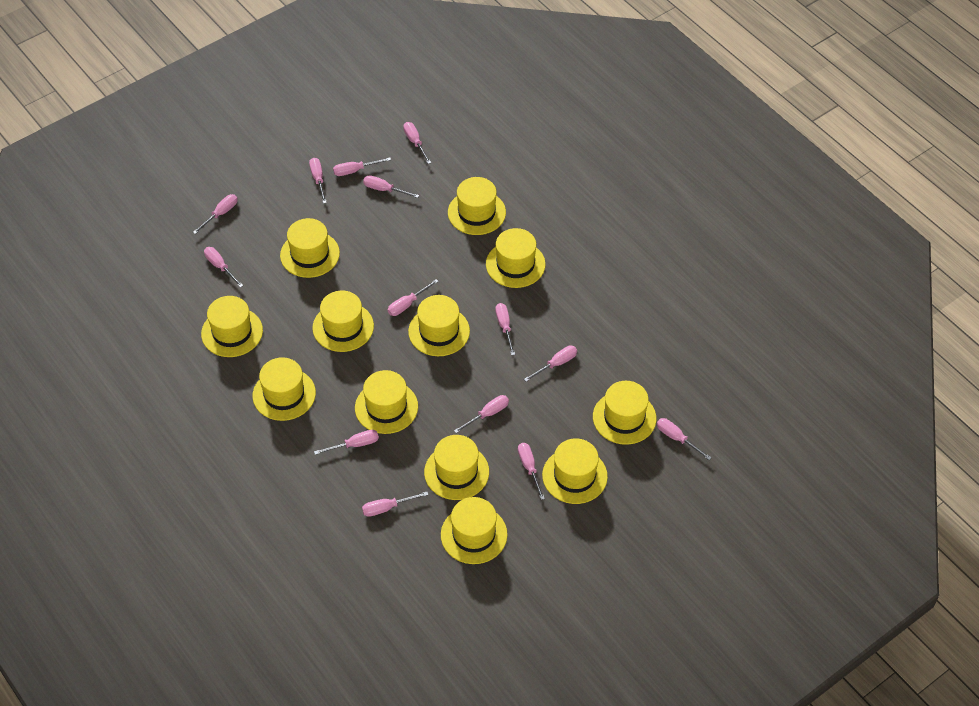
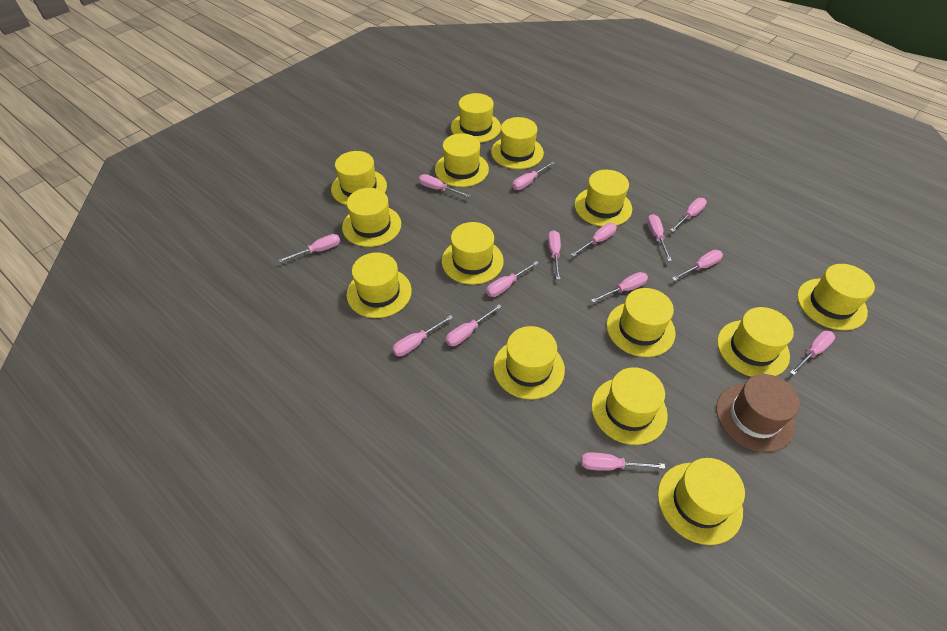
brown hat: none = 0 -> [716,374,800,452] = 1
yellow hat: [201,296,263,357] [253,357,316,421] [280,218,340,278] [312,291,374,352] [355,370,418,434] [408,295,470,356] [424,435,489,500] [441,497,508,564] [448,177,506,235] [486,228,546,288] [542,438,608,504] [593,381,656,445] = 12 -> [331,151,387,205] [342,188,401,247] [346,252,412,318] [435,133,489,187] [442,222,504,285] [451,93,501,143] [491,117,544,169] [493,326,565,399] [575,170,632,227] [591,367,668,445] [606,288,676,357] [658,458,745,545] [717,307,794,377] [797,264,875,330] = 14

